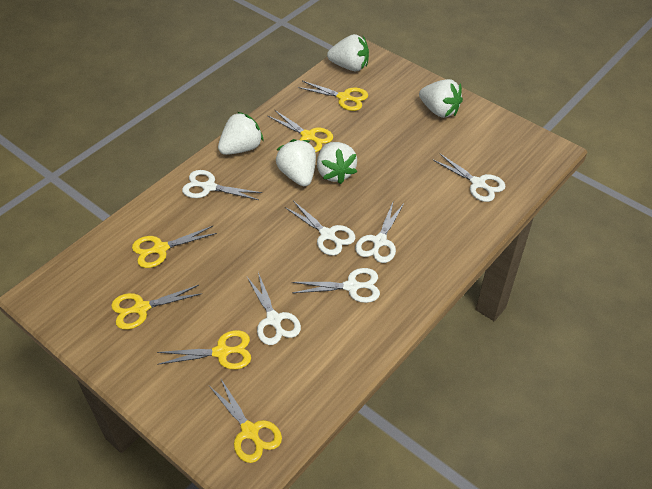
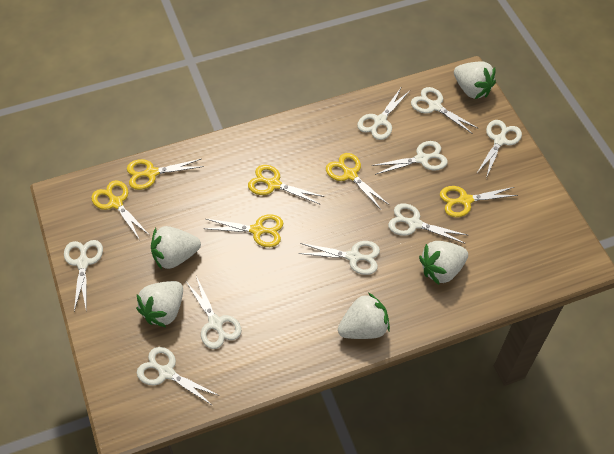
white scissors: [182,170,262,200] [247,272,301,345] [285,201,355,256] [292,268,380,303] [355,200,404,263] [433,153,506,202] = 6 -> [64,240,103,311] [137,347,220,406] [186,276,241,349] [298,241,380,275] [357,88,410,140] [372,141,448,175] [388,203,467,244] [411,87,479,134] [476,120,522,178] = 9

